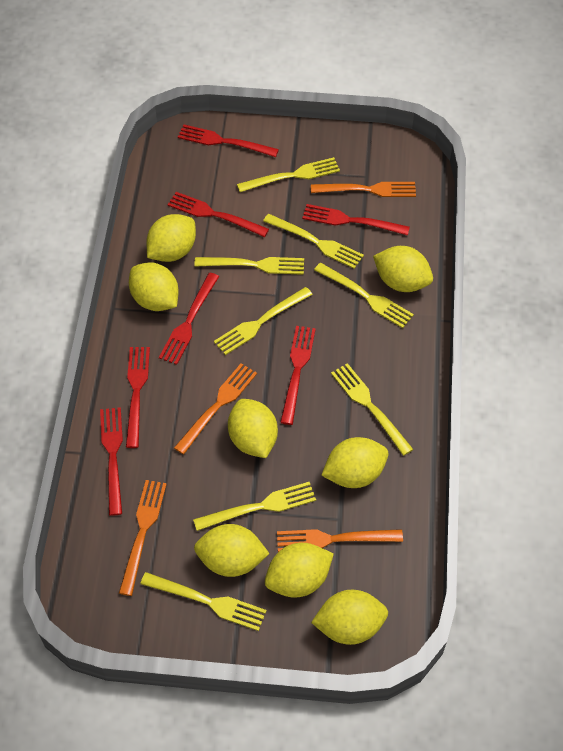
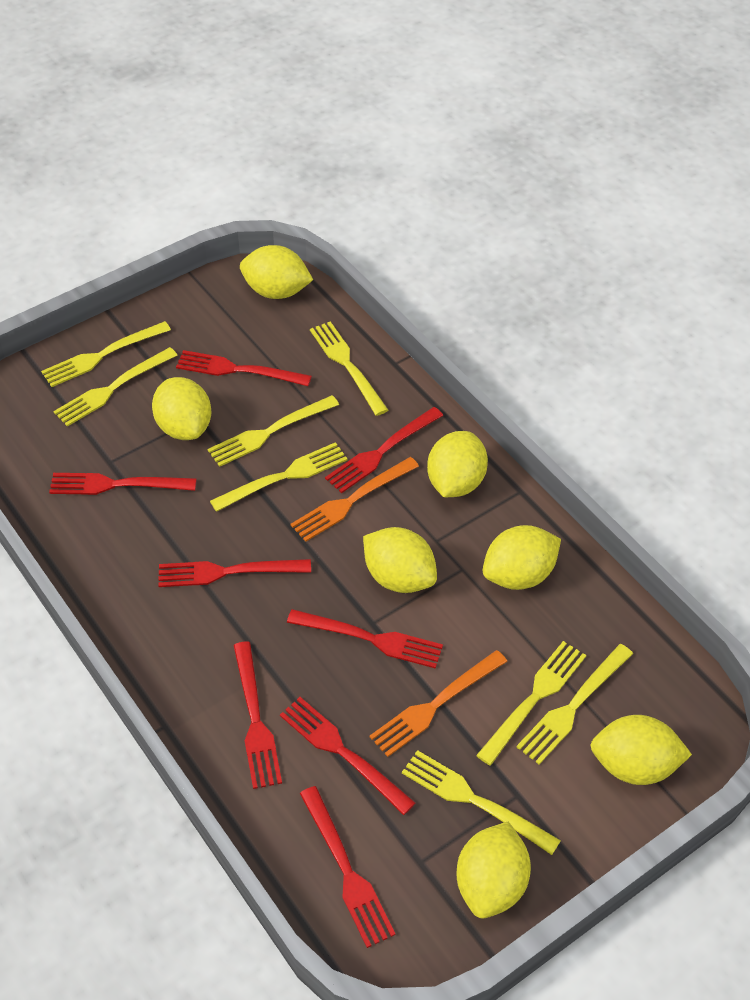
orange fork: [119,480,167,596] [174,363,257,454] [277,529,403,552] [311,182,416,197] = 4 -> [291,457,419,542] [369,650,507,757] = 2
red fork: [100,407,123,516] [126,347,150,448] [159,272,219,365] [168,192,269,237] [178,125,279,157] [280,326,316,425] [302,204,410,236] = 7 -> [49,473,197,495] [158,559,311,587] [176,350,312,386] [233,641,282,789] [280,697,416,815] [287,609,443,669] [299,786,396,948] [325,407,443,493] = 8
yellow lemon: [129,263,179,311] [146,214,196,262] [194,524,270,577] [228,399,278,458] [265,543,334,598] [311,590,388,645] [321,437,388,488] [373,246,433,292] = 8 -> [152,377,211,440] [240,245,313,299] [363,527,437,593] [427,431,488,497] [456,822,531,919] [483,525,561,590] [591,715,692,785] = 7

